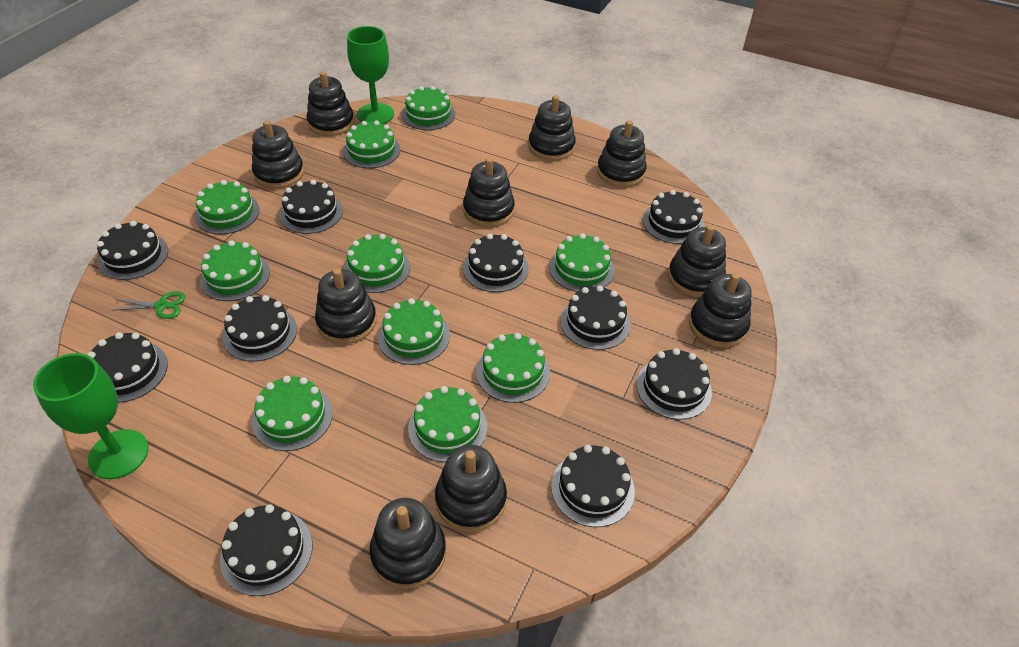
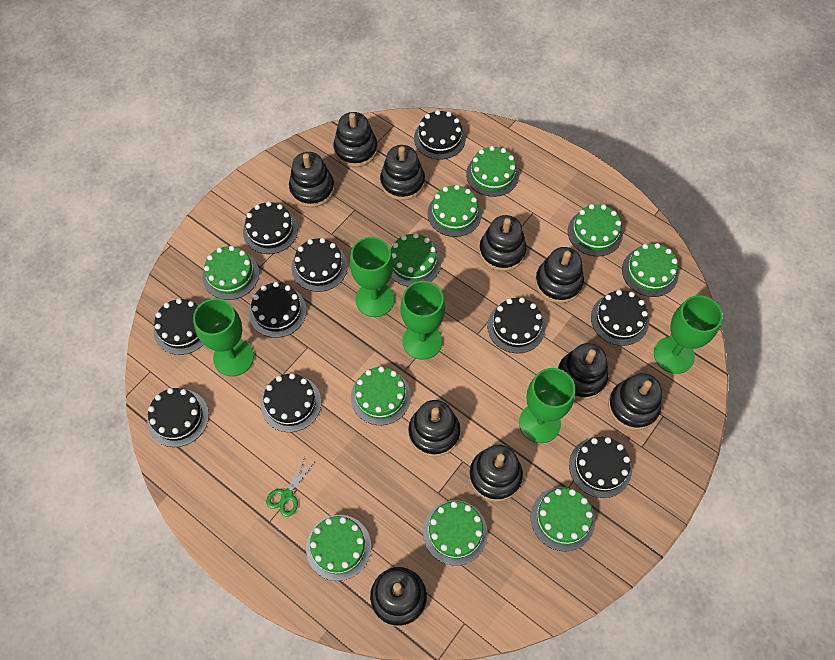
green goblet: [33,353,149,479] [347,26,394,124] = 2 -> [193,298,254,376] [350,237,395,317] [400,281,445,360] [519,368,575,443] [654,295,723,374] = 5

